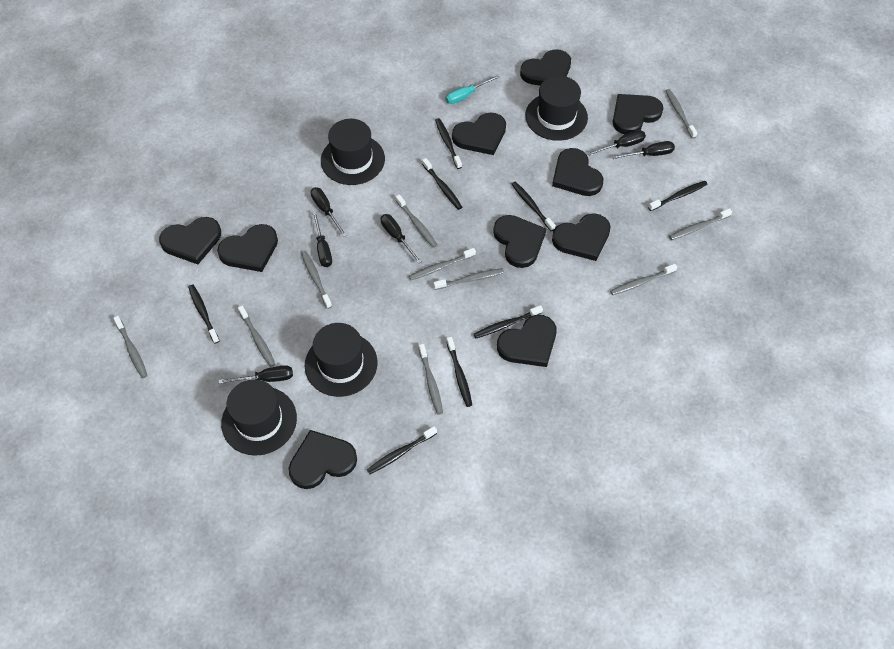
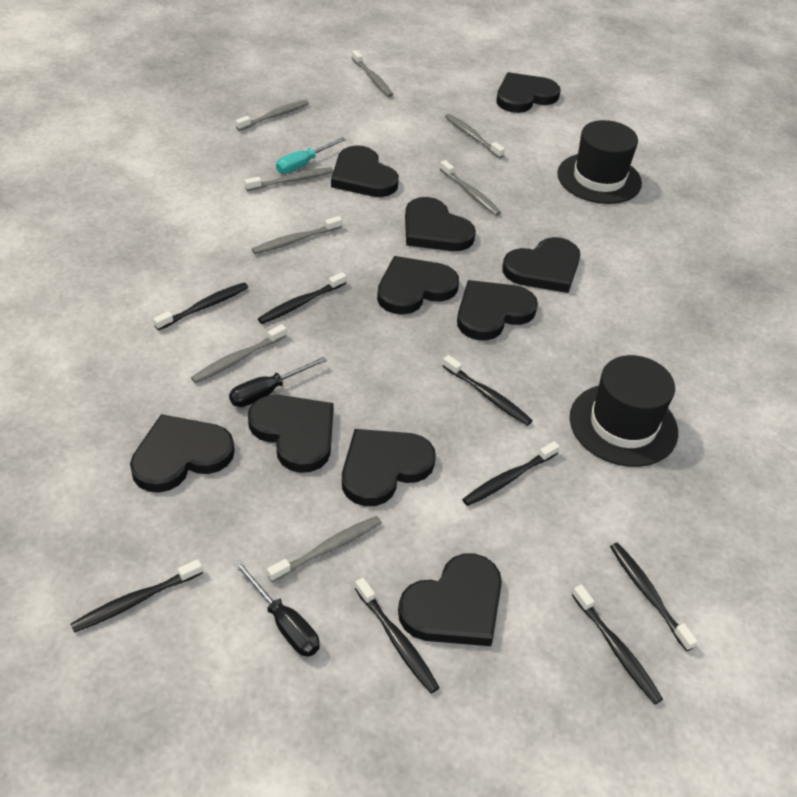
black hat: [221,379,297,456] [305,323,378,397] [321,119,385,185] [525,76,588,141] = 4 -> [557,120,642,204] [570,355,678,467] = 2
black screwdriver: [219,365,293,384] [311,187,347,237] [312,211,332,267] [380,214,422,264] [587,130,646,156] [612,141,675,159] = 6 -> [229,357,327,407] [233,560,320,657] = 2
grey toothbrush: [113,316,148,378] [238,306,276,367] [301,251,332,309] [396,194,437,248] [409,248,476,280] [419,344,443,415] [433,268,504,290] [610,264,677,295] [666,89,697,139] [669,208,732,240] = 10 -> [191,324,287,383] [236,100,309,131] [245,167,333,191] [252,216,342,254] [267,516,382,582] [352,50,394,97] [440,160,501,216] [445,114,505,158] = 8

